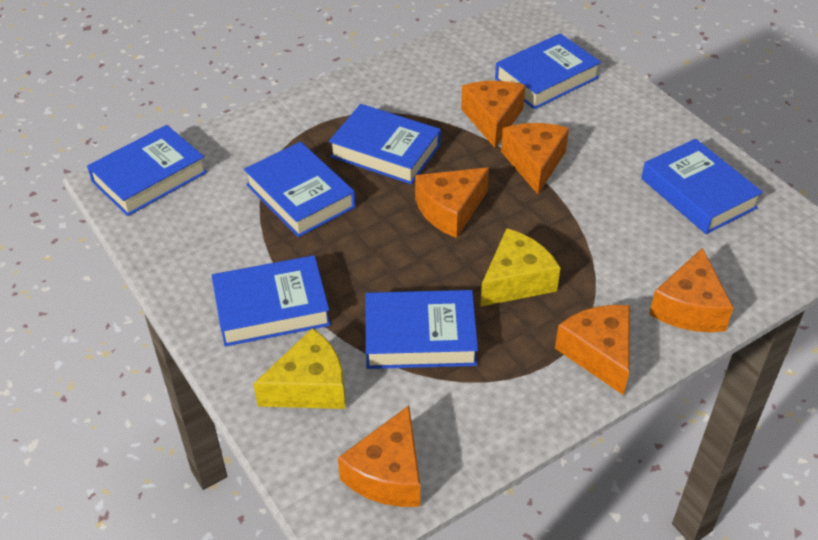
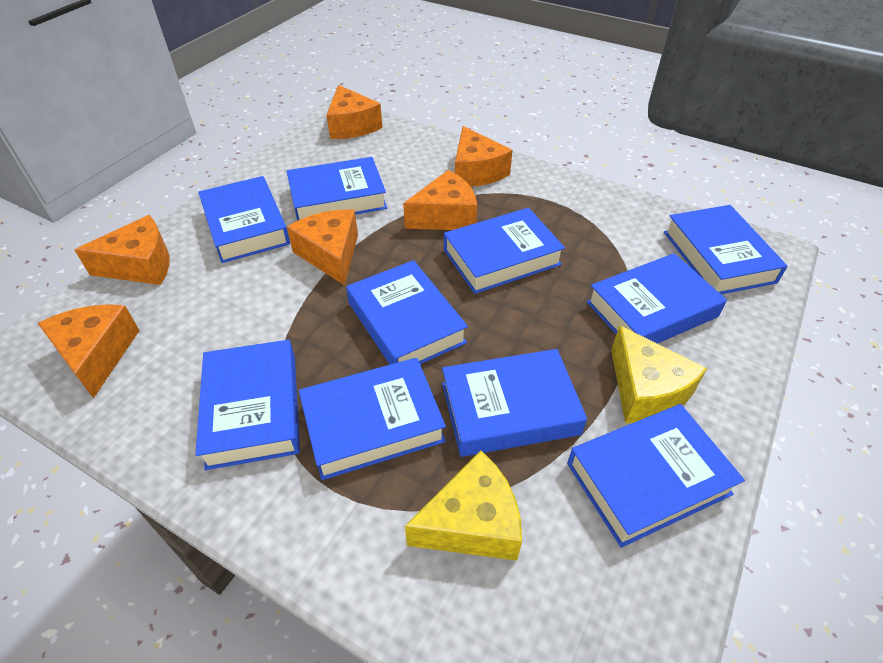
blue book: [87,125,207,216] [212,255,331,347] [244,142,356,237] [329,104,441,184] [366,290,478,369] [495,33,601,109] [641,139,763,234] = 7 -> [196,340,300,470] [198,176,290,263] [287,157,387,221] [299,358,446,480] [346,260,468,365] [442,349,587,457] [444,208,565,294] [567,404,745,548] [587,253,727,344] [664,205,788,294] = 10

